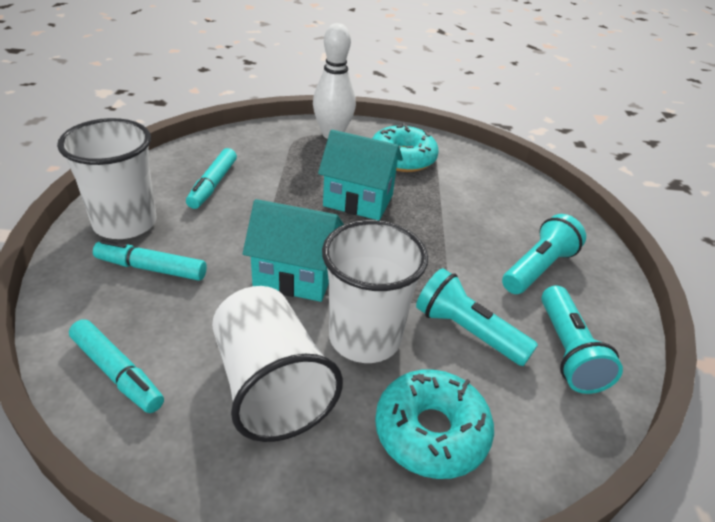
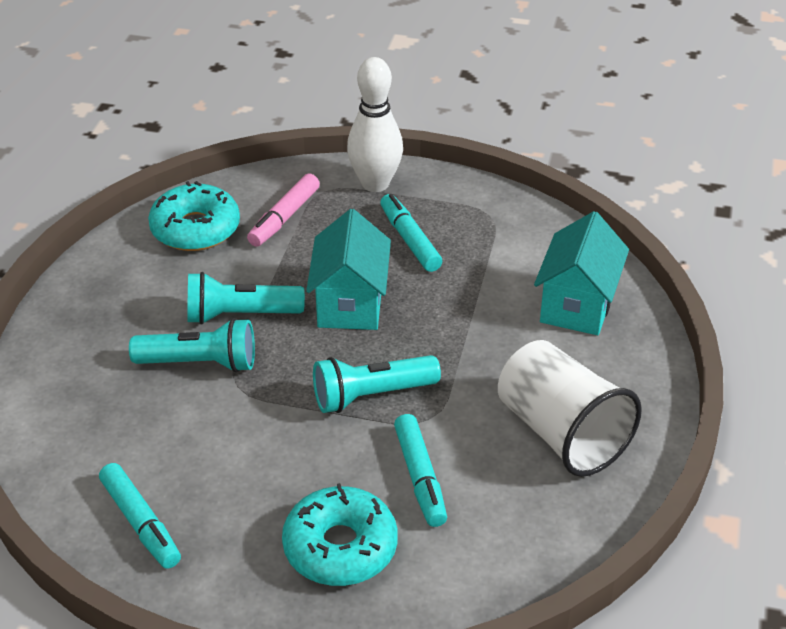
pink marker: none = 0 -> [247,173,320,247] = 1
white cup: [57,118,157,239] [212,286,343,442] [322,220,428,363] = 3 -> [498,340,642,477] = 1

